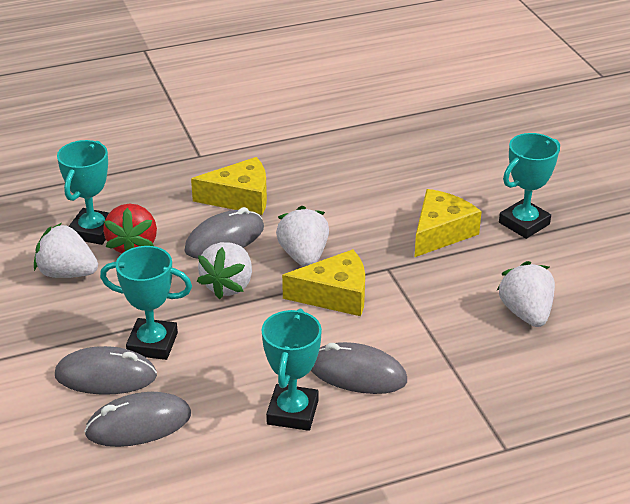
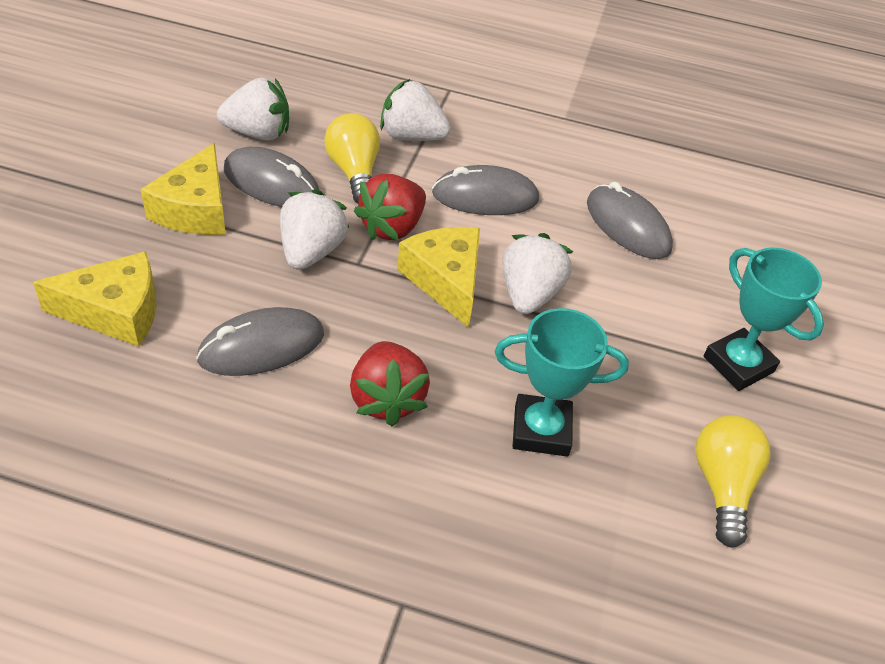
red strawberry: [103,204,157,253] = 1 -> [350,341,430,426] [354,174,426,240] = 2
turquoise trophy: [57,140,109,245] [100,246,192,360] [262,309,322,431] [499,133,560,239] = 4 -> [495,308,629,456] [704,247,824,391] = 2
yellow light bulb: none = 0 -> [324,113,380,204] [695,415,771,548] = 2

